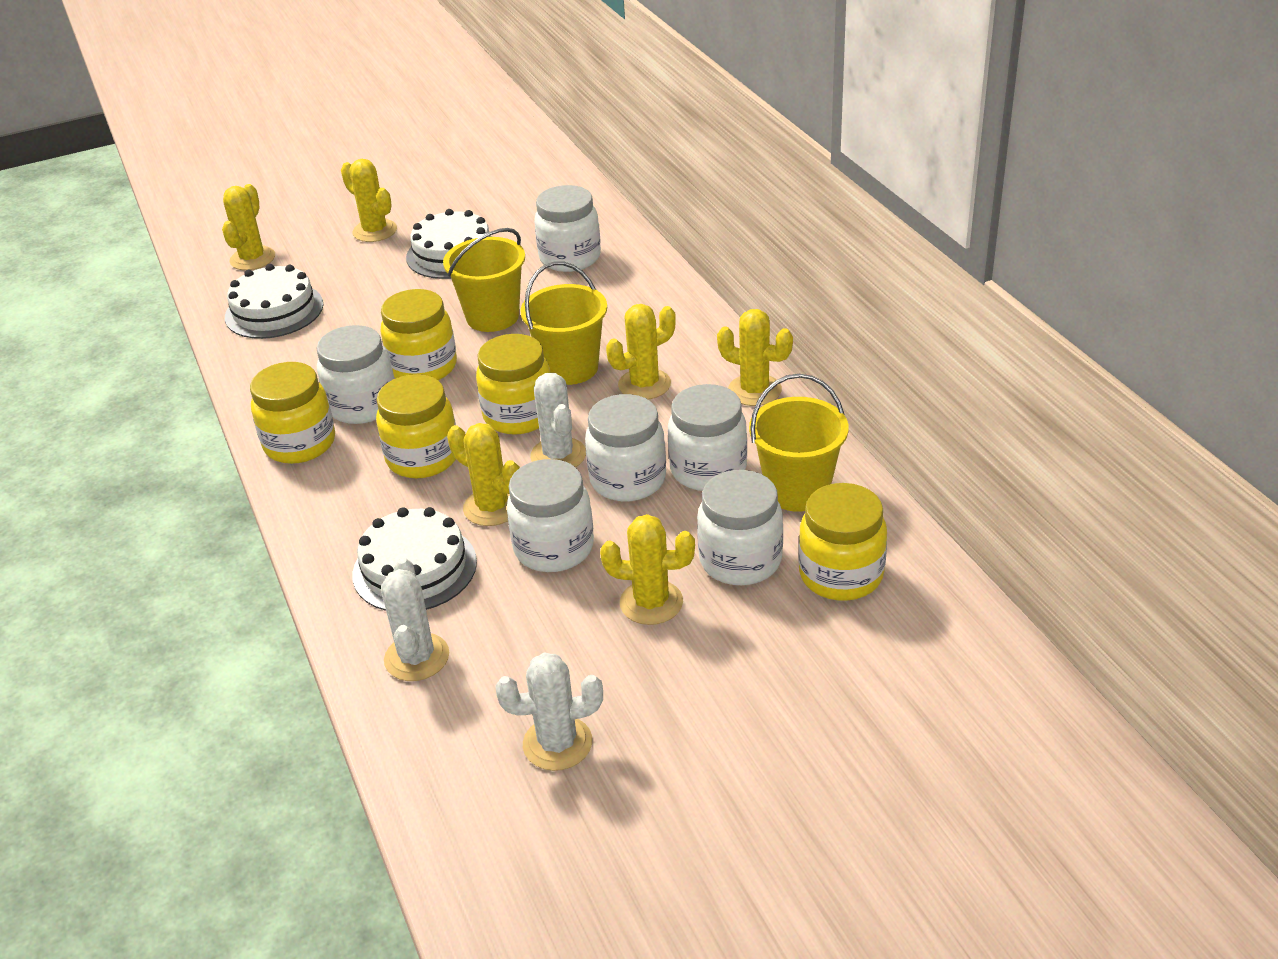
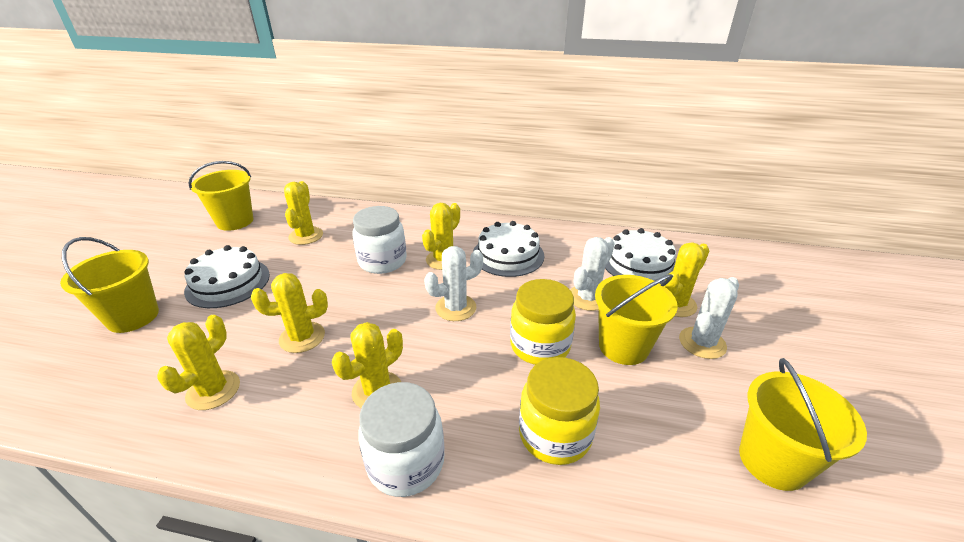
white jar: [316,325,394,424] [507,459,594,572] [534,185,601,272] [585,394,666,501] [668,384,747,491] [697,470,783,585] = 6 -> [353,206,407,274] [358,382,445,497] = 2
yellow bucket: [443,228,525,332] [520,262,607,385] [749,374,849,512] = 3 -> [60,237,159,333] [188,161,253,231] [595,274,678,365] [739,358,867,491] = 4
yellow jar: [250,362,335,464] [376,374,456,478] [381,289,457,380] [476,334,550,435] [799,483,887,601] = 5 -> [510,279,576,365] [519,357,600,465] = 2

